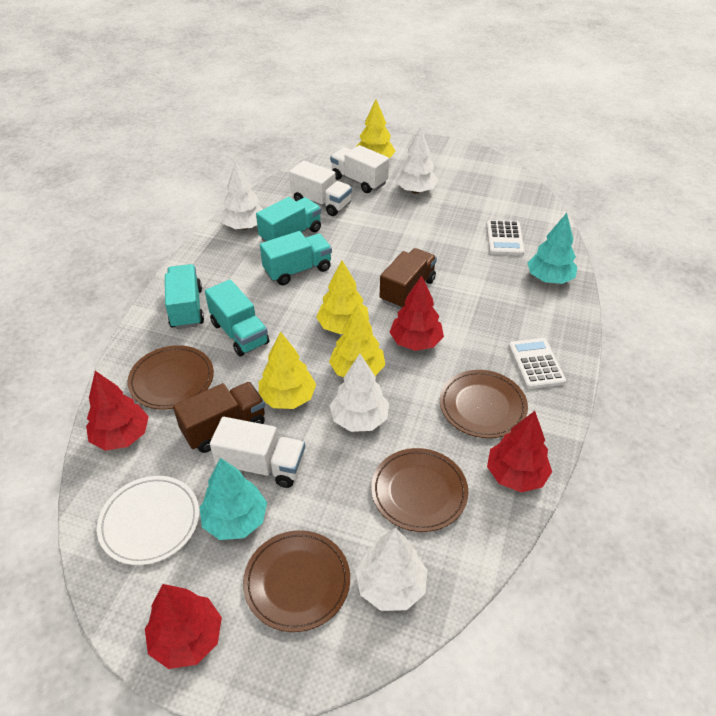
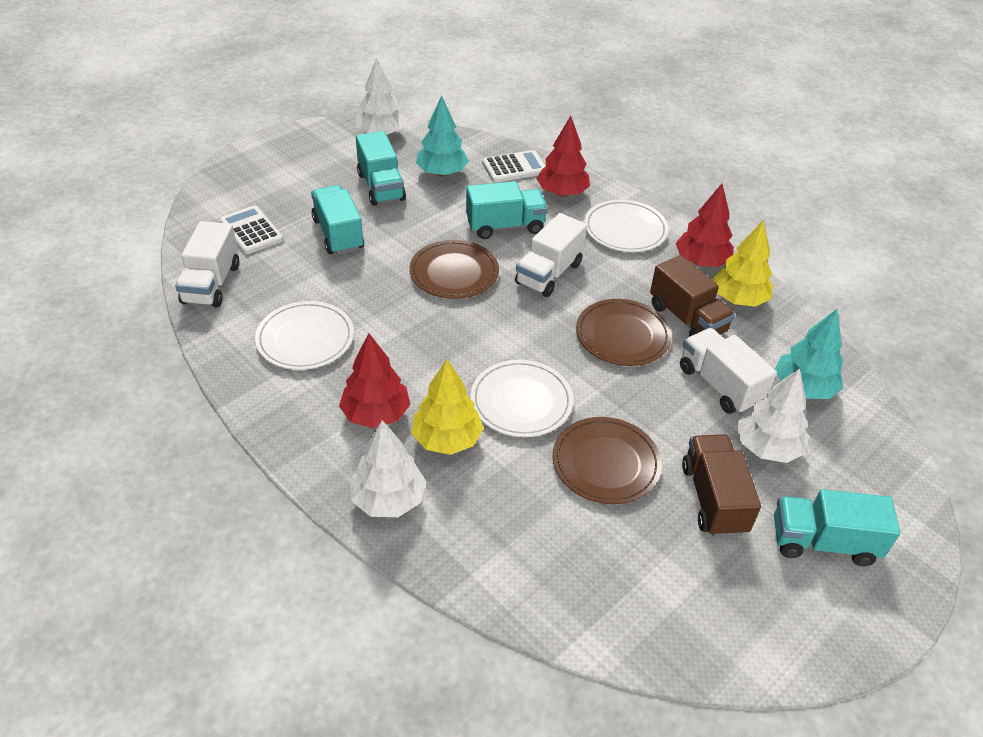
brown plate: [127,345,214,410] [243,530,350,632] [371,448,468,532] [440,370,528,438] = 4 -> [409,240,499,299] [553,417,662,504] [576,299,672,366] = 3
red tree: [86,371,149,451] [145,584,222,669] [390,275,444,351] [487,411,552,492] = 4 -> [339,333,410,428] [536,116,590,197] [675,184,734,267] = 3
white plate: [97,476,199,565] = 1 -> [255,301,354,370] [470,360,573,437] [584,200,669,252] = 3
white tree: [220,162,263,230] [330,354,389,432] [355,528,427,611] [396,127,439,194] = 4 -> [350,420,426,517] [356,58,406,135] [737,368,809,463] = 3
yellow tree: [259,331,316,409] [316,260,369,334] [329,304,385,377] [356,99,395,158] = 4 -> [411,359,484,455] [712,220,773,307] = 2

